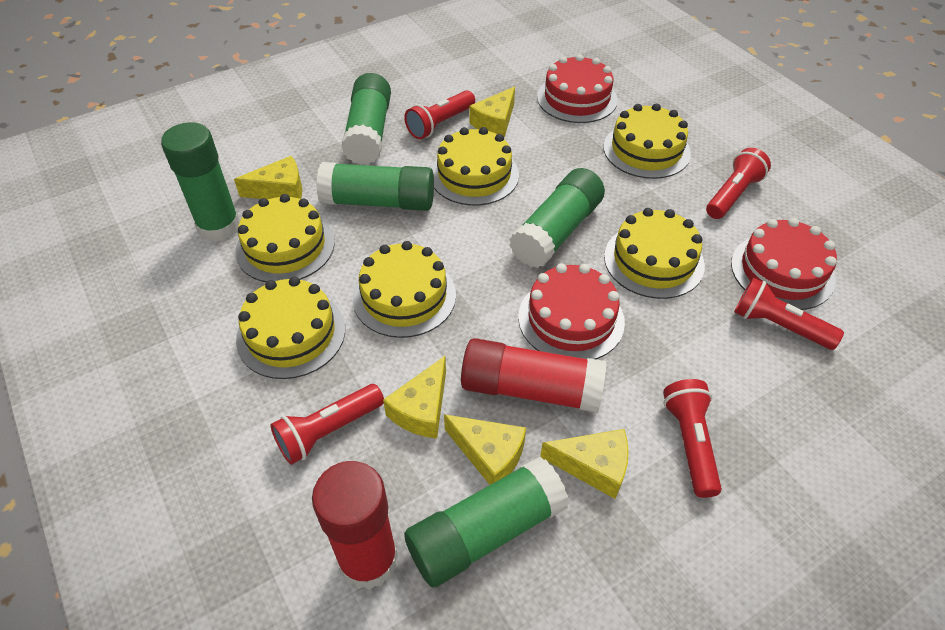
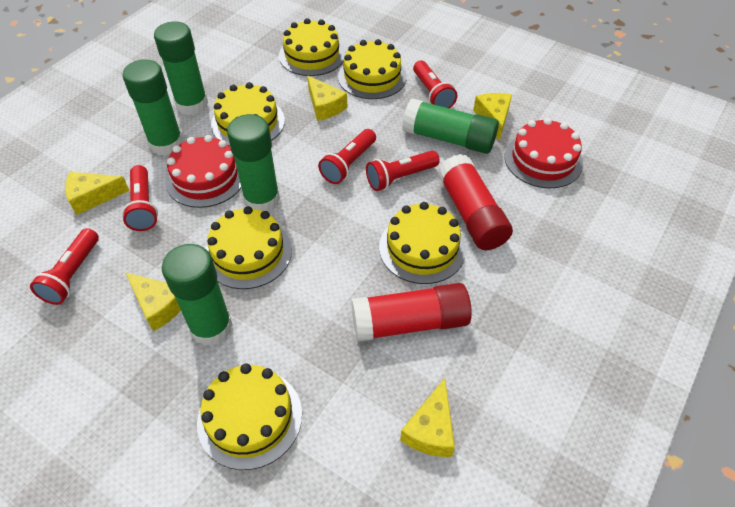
red cake: [518,263,625,359] [537,54,618,123] [731,218,837,310] = 3 -> [165,135,241,208] [505,118,583,188] = 2

